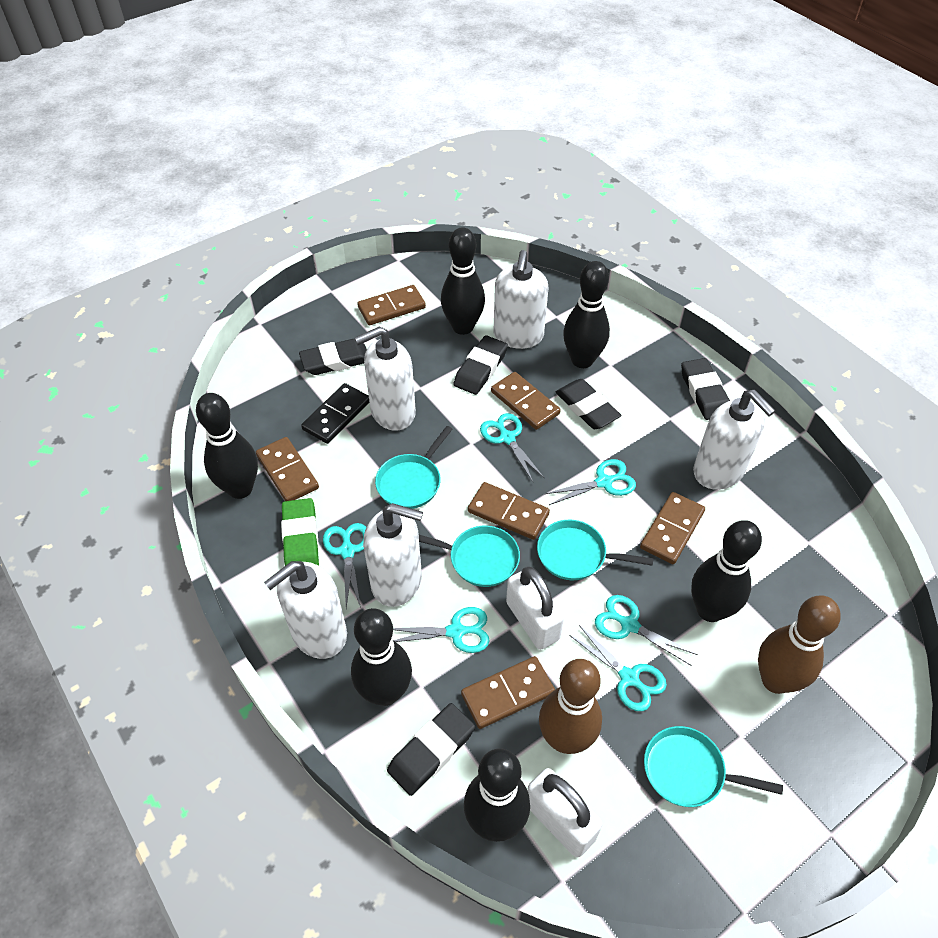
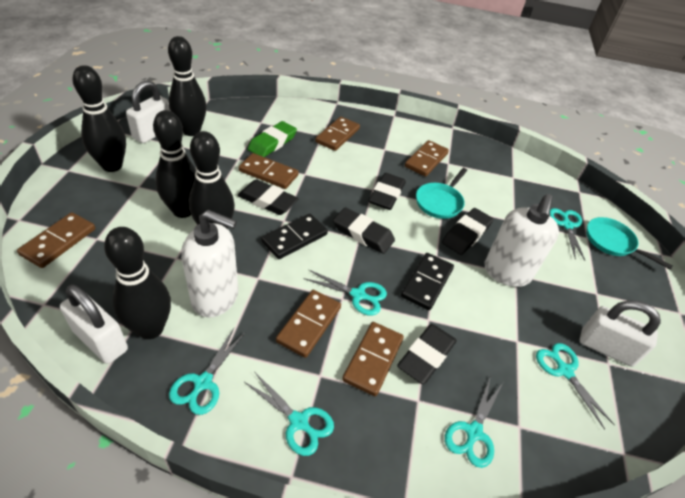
black bowling pin: [196,393,258,499] [351,608,412,706] [441,227,485,335] [464,748,530,842] [563,261,610,368] [691,520,762,622] = 6 -> [73,65,126,172] [104,227,171,339] [153,110,196,218] [168,36,207,136] [189,131,235,228] = 5
black domino: [301,383,370,444] = 1 -> [261,214,328,259] [401,253,454,310] = 2
brown bowling pin: [539,659,602,754] [758,595,841,694] = 2 -> none = 0
turquoise pan: [375,426,453,509] [419,526,520,587] [537,520,654,580] [644,726,783,807] = 4 -> [416,168,467,219] [586,217,673,269] = 2
white padlock: [506,567,564,650] [527,768,603,857] = 2 -> [60,285,128,364] [126,81,170,143] [580,300,661,367] = 3
white soap dispenser: [264,561,347,659] [355,326,416,431] [363,503,423,607] [494,250,548,349] [693,390,776,490] = 5 -> [181,210,238,318] [484,194,559,287] = 2

